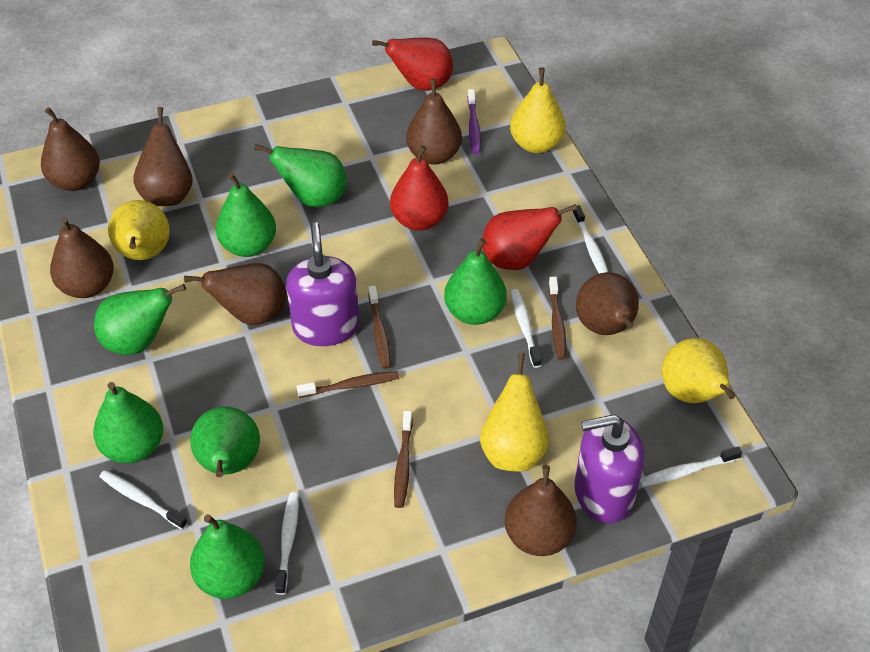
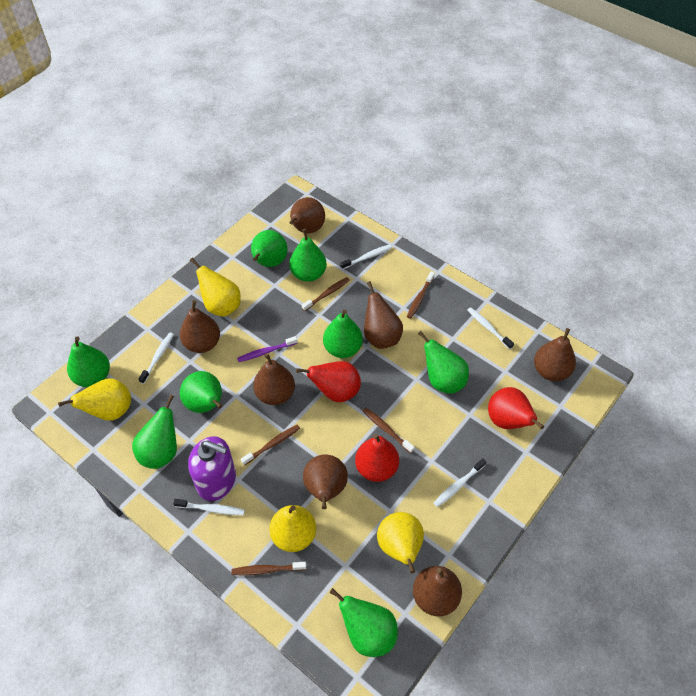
brown toothbrush: [297,371,399,398] [368,286,391,369] [394,411,413,508] [548,277,566,360] = 4 -> [232,562,306,575] [241,425,300,465] [302,277,350,311] [363,408,415,453] [407,272,435,319] = 5
green pear: [93,382,163,463] [94,284,186,355] [190,406,260,477] [190,514,265,599] [216,173,276,257] [254,144,347,207] [444,238,507,325] = 7 -> [67,336,110,387] [132,395,177,469] [180,371,222,413] [251,230,287,267] [289,229,327,282] [323,310,363,358] [329,588,398,657] [418,331,469,394] = 8
purple soap dispenser: [286,222,359,346] [574,414,645,523] = 2 -> [188,436,236,501] = 1

